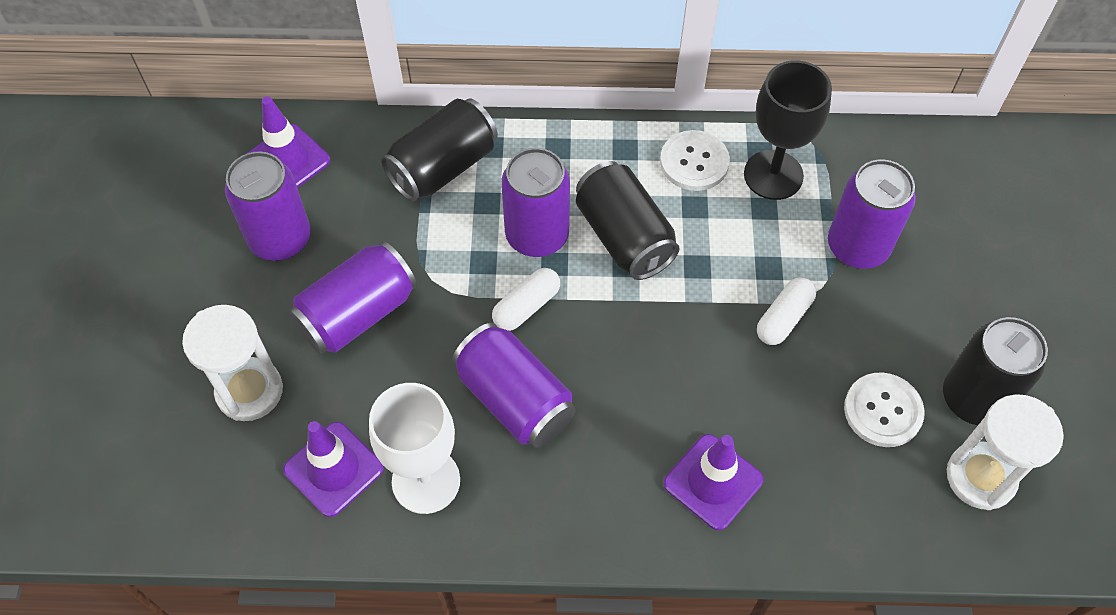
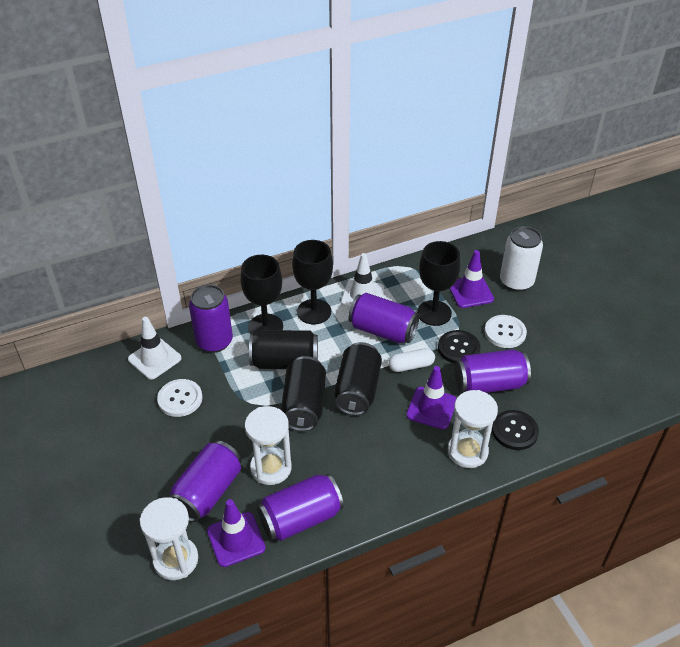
black button: none = 0 -> [438,330,480,364] [492,410,539,450] = 2
black goblet: [744,60,832,200] = 1 -> [241,255,283,334] [292,240,333,325] [417,241,460,326] = 3
white can: none = 0 -> [500,226,543,292] = 1
white capsule: [492,268,560,331] [757,277,816,345] = 2 -> [389,348,435,372] = 1
white goblet: [369,383,460,514] = 1 -> none = 0
white hourglass: [182,305,283,421] [947,394,1064,510] = 2 -> [140,497,198,580] [245,406,292,485] [448,390,498,468] = 3
white traffic cone: none = 0 -> [128,317,181,380] [341,253,384,307] = 2

